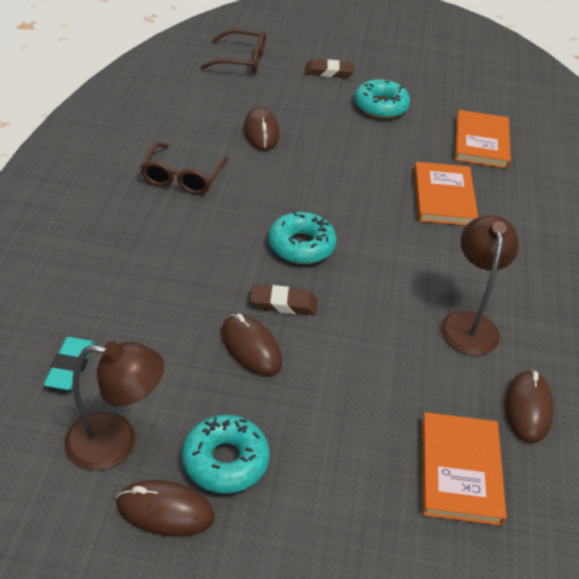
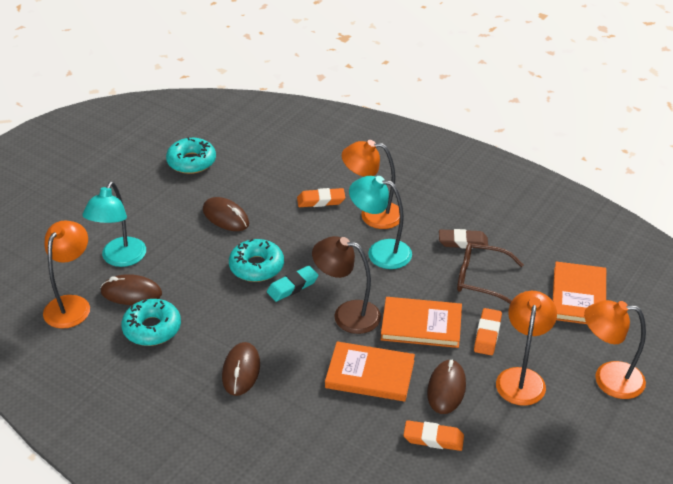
brown eraser: [250,285,317,315] [305,59,354,78] = 2 -> [439,229,488,249] = 1
brown glasses: [140,143,228,195] [200,30,266,73] = 2 -> [457,243,524,304] = 1
brown lamp: [64,341,164,470] [441,215,519,355] = 2 -> [312,236,381,334] = 1
orange eraser: none = 0 -> [297,188,345,207] [404,420,464,451] [474,308,502,355] = 3
orange lamp: none = 0 -> [43,220,90,329] [342,140,400,229] [496,291,557,406] [584,300,646,399] = 4
turquoise lamp: none = 0 -> [82,182,146,267] [349,176,412,269] = 2

